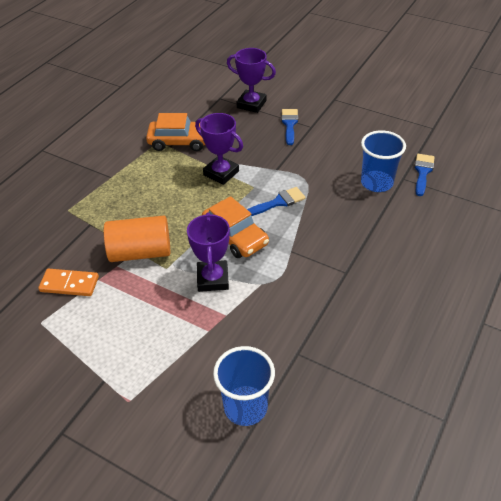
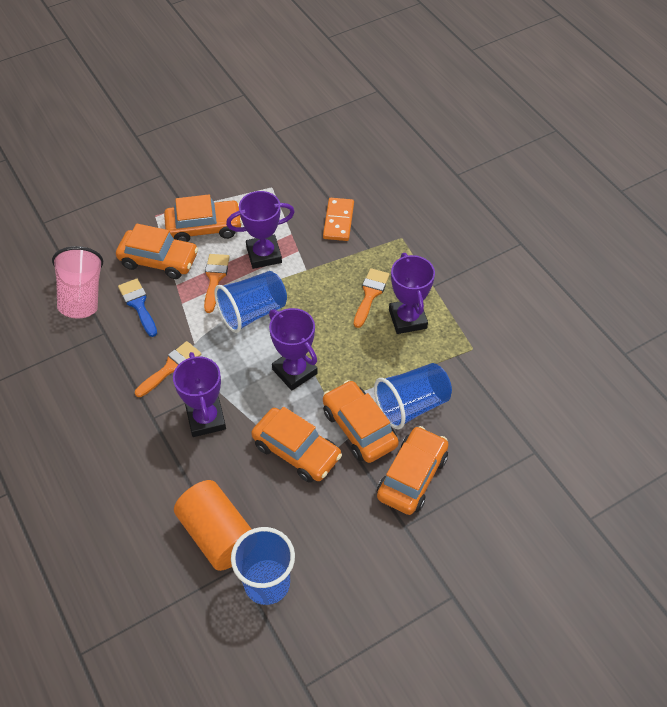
blue brush: [247,187,306,216] [281,109,298,145] [414,154,435,196] = 3 -> [118,279,157,337] = 1
blue cup: [213,346,275,426] [361,130,406,192] = 2 -> [214,271,287,333] [231,527,295,605] [374,363,452,429] = 3
orange brush: none = 0 -> [135,341,201,397] [204,254,229,313] [354,268,390,328] = 3
orange car: [146,113,205,151] [202,196,269,258] = 2 -> [116,224,198,279] [164,195,242,242] [251,407,342,483] [323,380,399,463] [377,426,449,515] = 5
pink cup: none = 0 -> [52,246,103,318] = 1
purple trophy: [187,212,230,292] [195,113,243,185] [227,48,276,113] = 3 -> [173,352,226,437] [226,191,295,269] [269,308,318,391] [389,253,435,334] = 4

